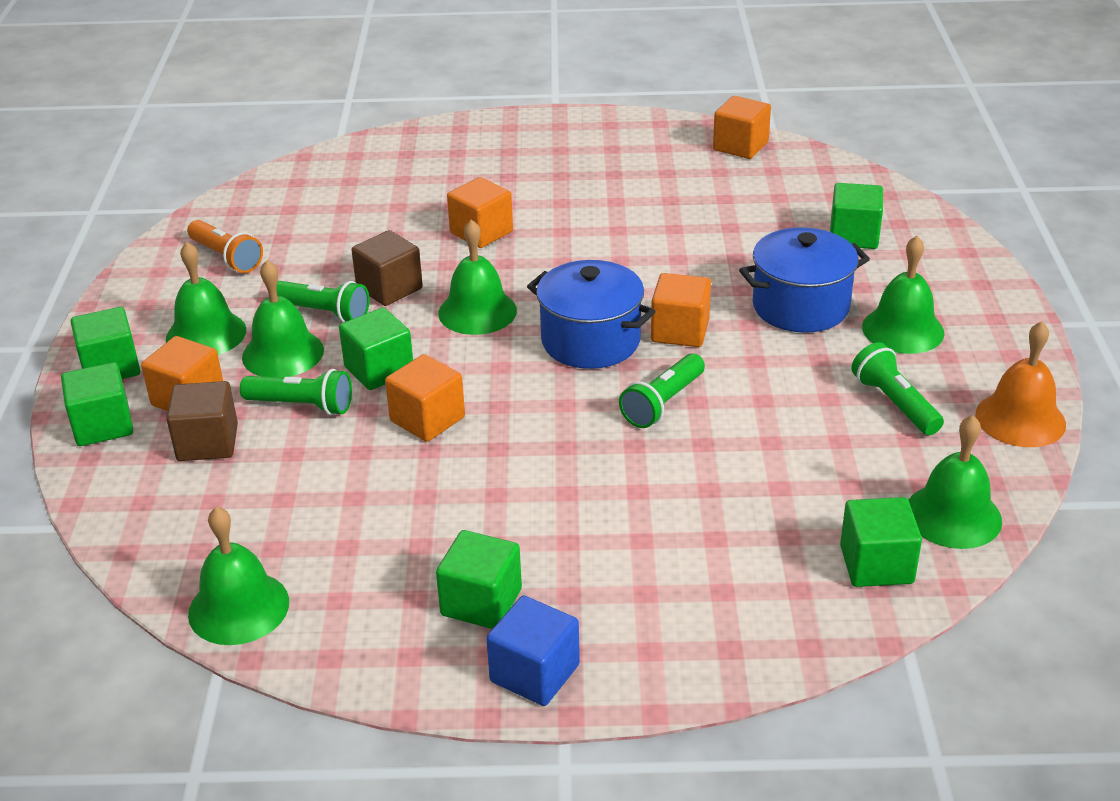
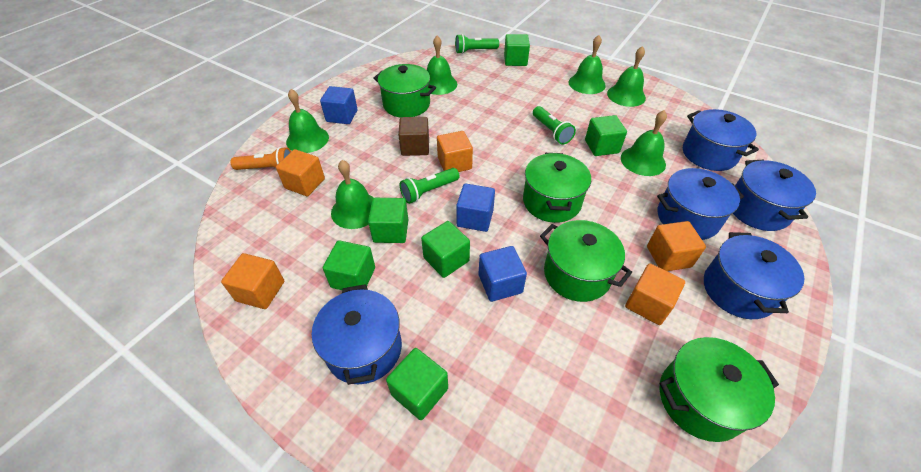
blue cube: [486,596,580,706] = 1 -> [320,86,358,124] [456,184,495,232] [479,246,527,302] = 3
blue pot: [527,260,656,369] [739,227,870,333] = 2 -> [312,284,402,385] [657,168,744,240] [683,109,759,171] [704,232,804,319] [733,160,816,231] = 5
brown cube: [167,381,238,461] [351,230,423,306] = 2 -> [398,117,429,156] = 1
green flashlight: [240,369,352,415] [277,281,369,323] [619,353,705,428] [851,342,944,435] = 4 -> [400,168,459,204] [455,34,499,54] [533,106,576,145] = 3
green pot: none = 0 -> [373,64,436,118] [523,153,591,223] [540,220,632,302] [659,337,779,442] = 4
orange bell: [976,321,1066,447] = 1 -> none = 0

